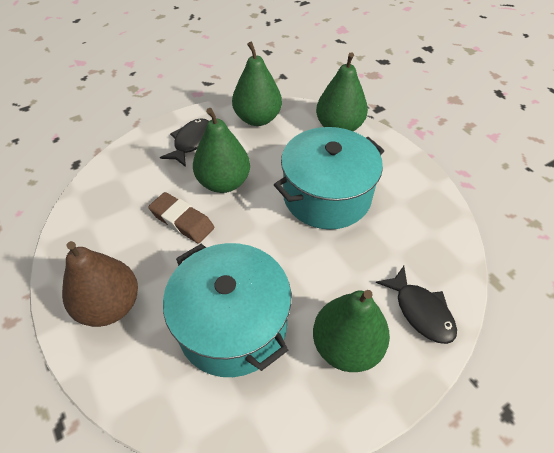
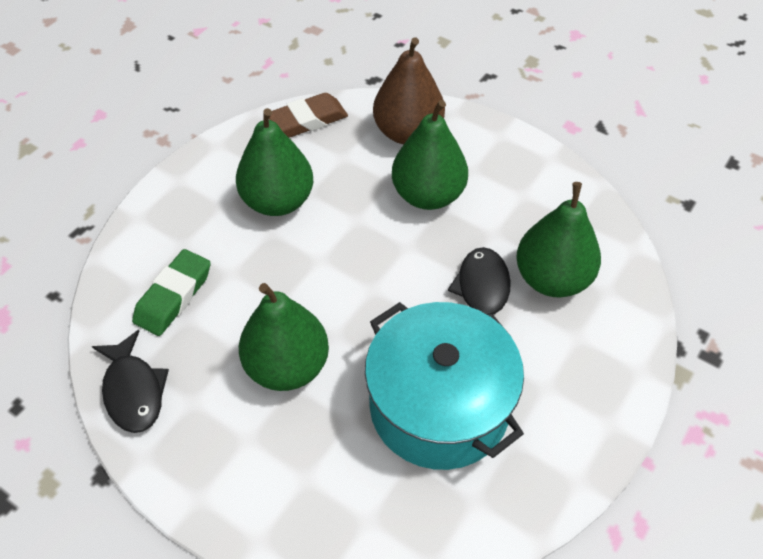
green eraser: none = 0 -> [132,249,210,336] = 1
turquoise pot: [163,243,291,377] [274,127,384,229] = 2 -> [365,302,524,470] = 1

